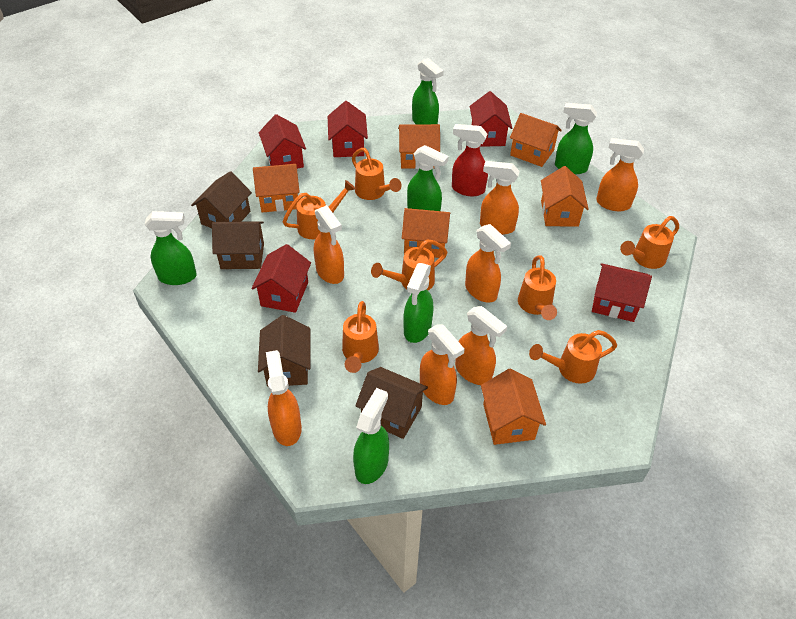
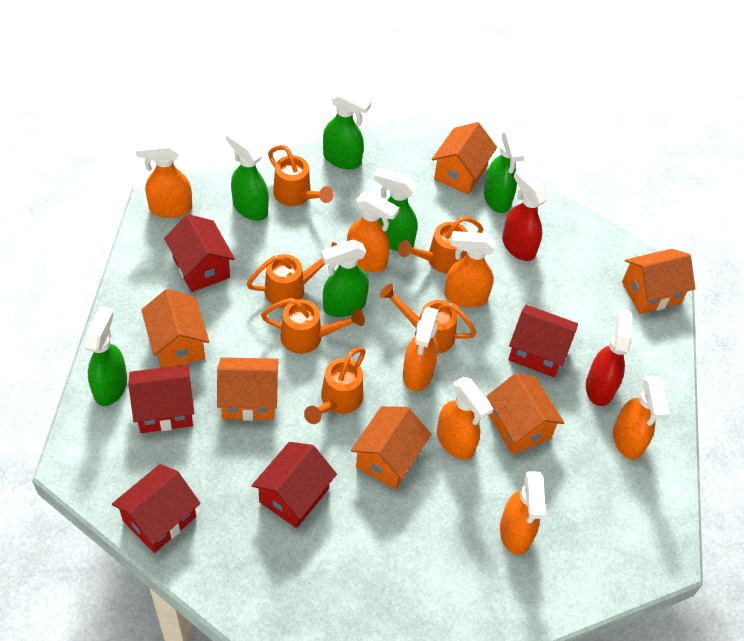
brown house: [191,171,252,228] [212,221,264,269] [258,315,310,387] [355,367,428,439] = 4 -> none = 0
orange watering can: [283,180,356,239] [342,301,379,373] [352,148,402,200] [371,239,447,290] [518,255,557,320] [529,330,617,384] [620,216,679,269] = 7 -> [246,242,338,307] [261,298,365,354] [268,145,334,206] [304,347,366,424] [380,284,476,353] [398,216,483,274] = 6
red spray bottle: [452,124,488,196] = 1 -> [502,168,548,261] [586,309,632,406] = 2

